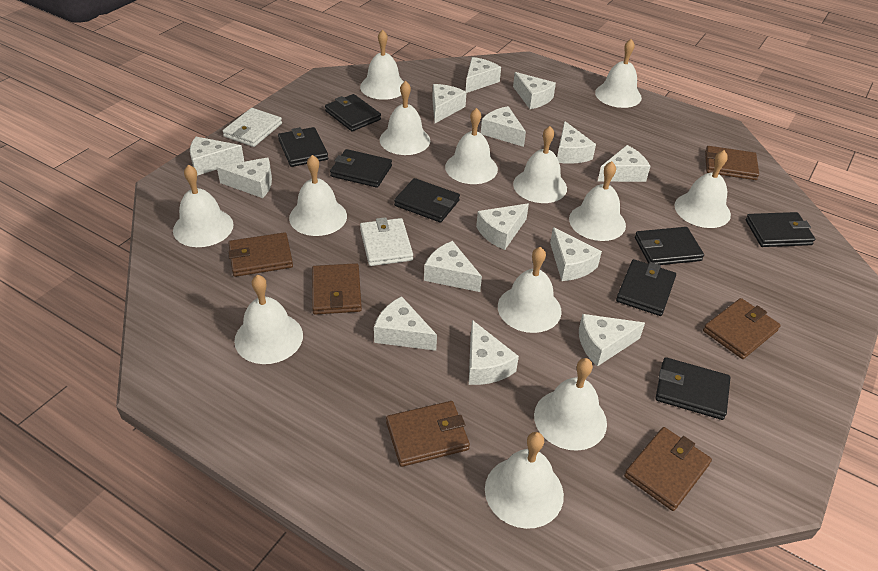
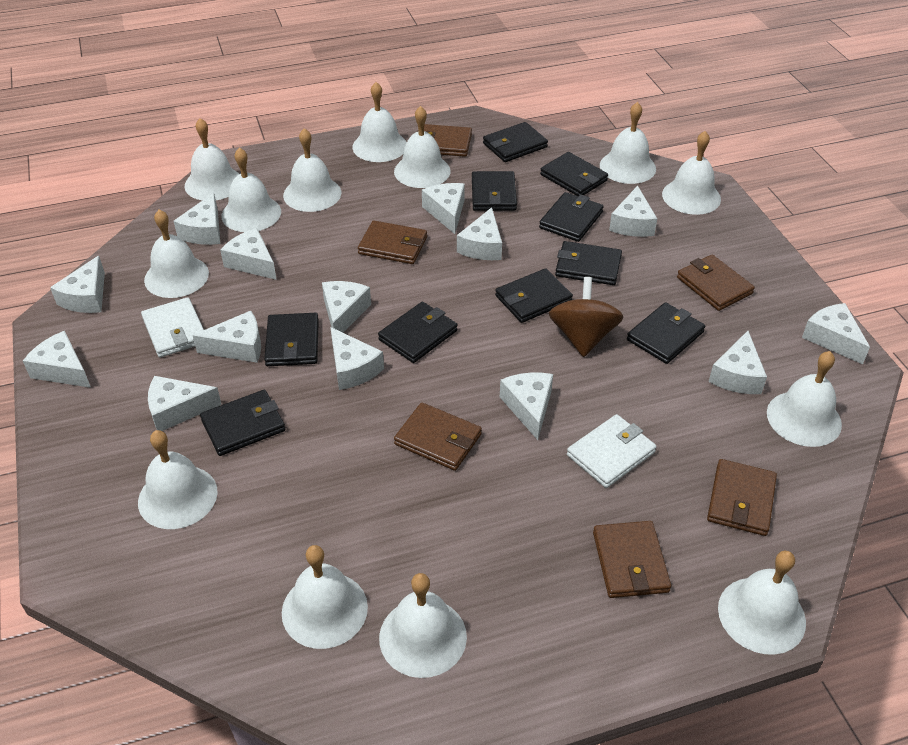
black wallet: [278,127,328,167] [325,94,381,131] [330,149,392,188] [394,178,460,223] [616,259,676,316] [635,227,704,265] [656,357,731,420] [746,212,815,247] = 8 -> [200,390,285,456] [264,313,319,366] [378,302,458,363] [472,171,517,211] [483,122,548,162] [495,268,573,323] [539,192,604,242] [540,152,608,196] [555,241,622,285] [627,302,705,364] = 10
brown spinning top: none = 0 -> [549,277,623,357] = 1

